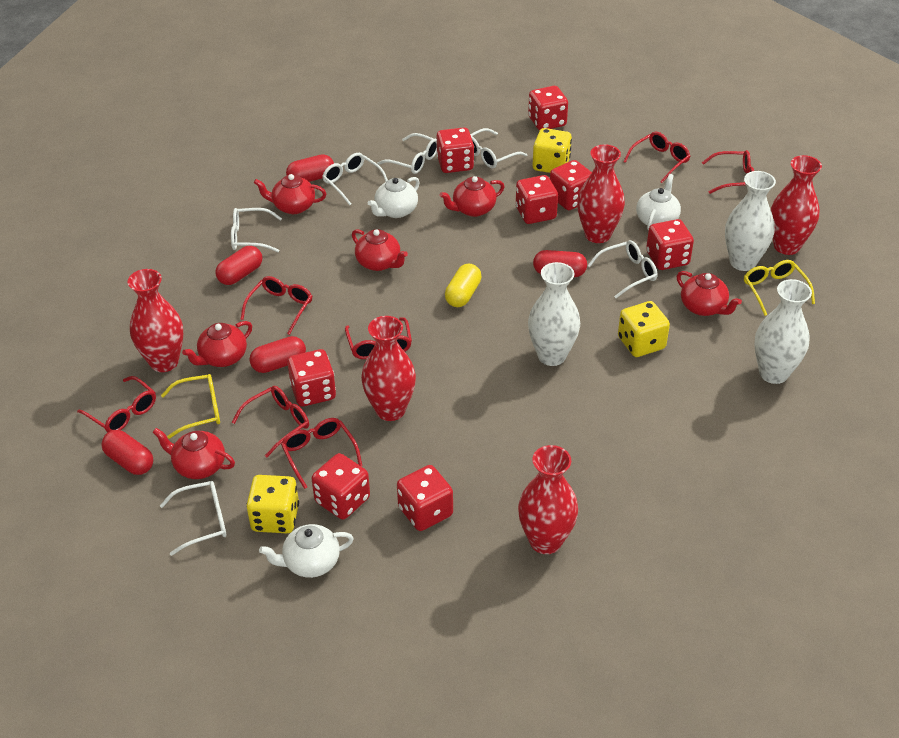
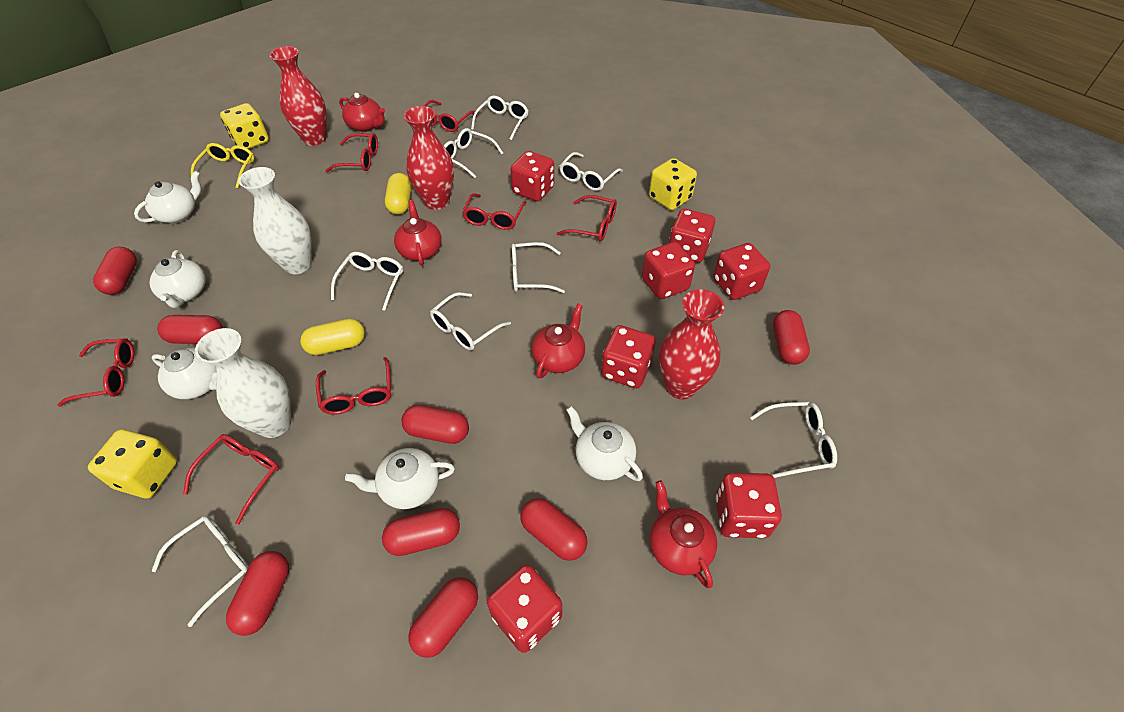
red capsule: [101,430,153,475] [216,246,262,285] [250,336,306,373] [286,154,334,182] [533,250,587,277] = 5 -> [93,247,137,295] [157,315,223,344] [226,551,289,636] [382,508,460,556] [401,405,469,444] [408,577,478,658] [520,498,588,561] [773,310,810,365] = 8
red dice: [287,349,336,407] [312,453,370,519] [397,465,453,531] [437,127,474,173] [516,175,558,224] [528,86,568,130] [550,160,592,210] [646,219,694,270] = 8 -> [487,564,562,653] [510,151,554,201] [601,325,656,388] [642,242,695,299] [669,209,715,263] [713,243,770,300] [716,473,782,538] = 7
red teapot: [152,428,235,479] [182,321,252,367] [254,174,326,214] [352,229,408,271] [439,176,505,217] [677,271,742,316] = 6 -> [339,93,385,132] [394,200,442,266] [531,304,585,379] [650,480,717,588] = 4
red vase: [128,269,183,372] [361,316,416,421] [518,445,578,554] [577,144,625,243] [771,155,822,255] = 5 -> [270,46,327,146] [404,106,454,210] [659,289,724,399] = 3
white glasses: [160,481,227,556] [231,208,282,252] [322,153,388,205] [377,133,437,174] [470,128,528,168] [588,240,657,298] = 6 -> [152,515,249,627] [331,252,403,311] [430,292,511,350] [444,128,503,178] [471,95,528,140] [512,242,565,293] [560,152,623,191] [750,402,837,478] = 8
white teapot: [259,524,354,578] [367,177,420,218] [636,174,681,231] = 3 -> [134,171,201,223] [150,250,206,308] [152,348,217,399] [345,448,455,509] [566,406,643,481] = 5
white vase: [528,262,580,366] [725,171,776,271] [754,279,812,384] = 3 -> [195,328,292,438] [239,167,312,274] = 2
yellow capsule: [445,263,482,307] = 1 -> [300,319,365,355] [385,173,412,215] = 2
yellow glasses: [161,374,220,439] [744,260,815,316] = 2 -> [191,143,254,188] = 1

